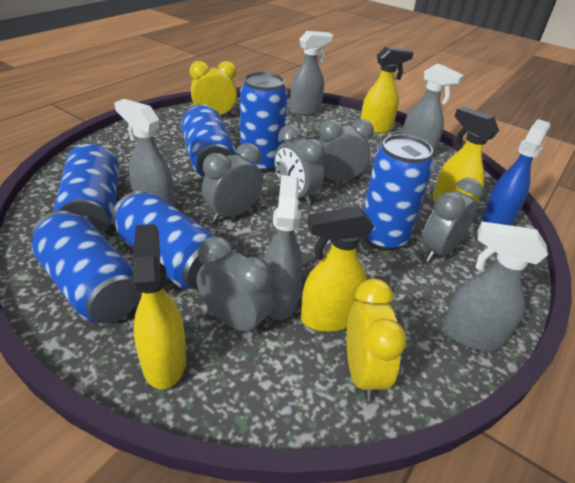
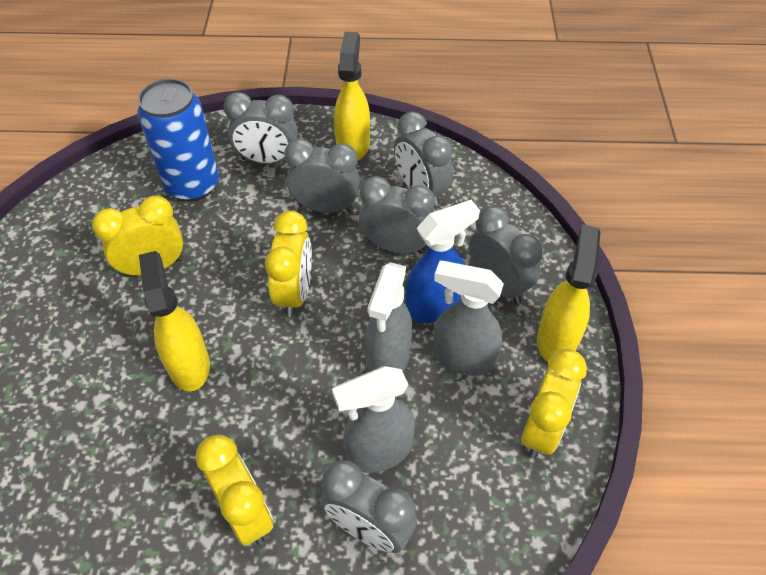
blue can: [31,211,140,323] [54,144,119,234] [112,191,214,289] [181,104,237,177] [240,72,288,173] [363,134,433,251] = 6 -> [137,78,219,202] = 1
grey clock: [197,236,274,336] [202,143,263,222] [274,125,325,205] [319,119,374,181] [422,178,483,262] = 5 -> [224,92,298,165] [284,139,360,213] [321,460,417,553] [359,176,435,254] [394,112,453,206] [469,206,543,304] = 6
grey spray bottle: [114,99,175,207] [263,175,303,320] [290,31,333,116] [402,63,464,155] [443,221,548,351] = 5 -> [332,366,415,473] [365,262,413,372] [433,261,504,376] = 3
yellow clock: [189,61,237,116] [346,279,407,401] = 2 -> [92,196,183,277] [196,435,273,546] [265,211,312,317] [521,349,587,459] = 4
yellow spray bottle: [132,224,186,389] [301,206,375,332] [361,47,414,134] [433,107,499,203] = 4 -> [139,251,210,391] [334,32,370,160] [537,224,600,362] = 3

